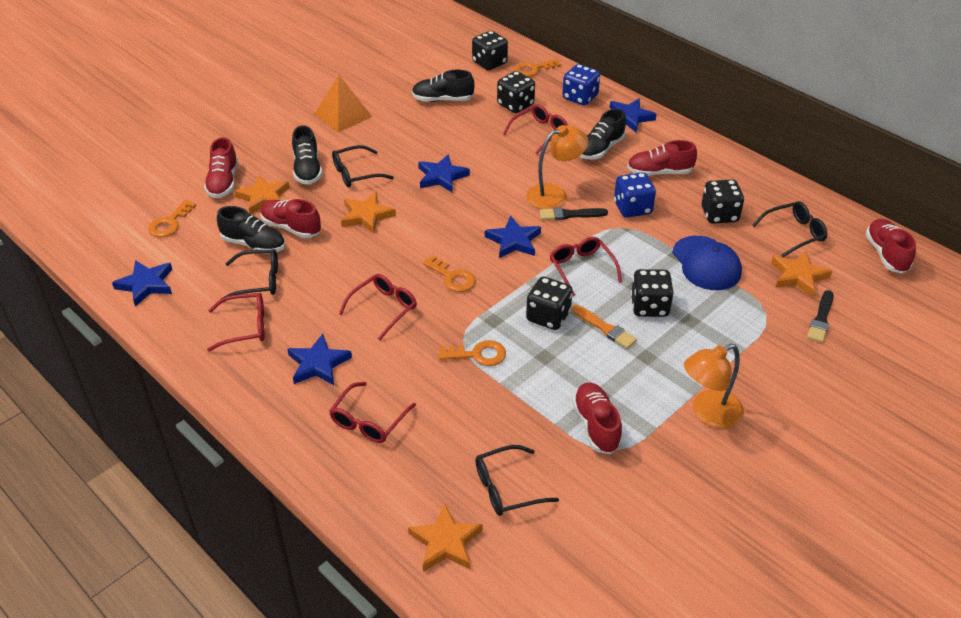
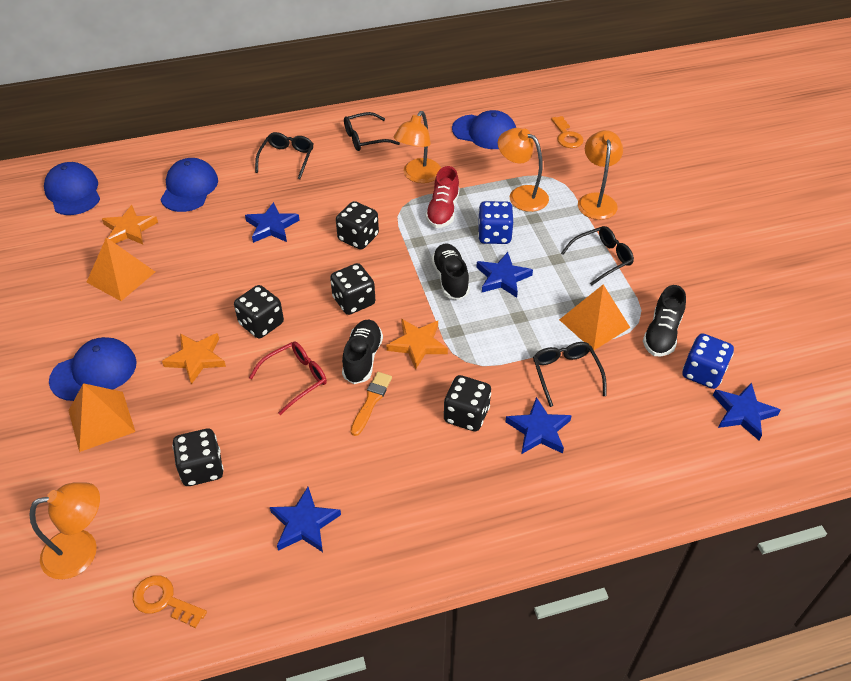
black brush: [539,207,608,220] [807,290,834,343] = 2 -> none = 0
black shoe: [217,206,285,254] [292,126,322,185] [412,70,475,102] [580,109,626,159] = 4 -> [342,320,383,384] [432,244,470,300] [643,285,686,357] = 3
blue cap: [672,236,742,290] = 1 -> [44,162,100,215] [49,337,137,401] [160,158,218,212] [452,110,516,149] = 4
orange key: [148,200,196,238] [422,255,476,292] [439,340,506,366] [514,59,561,77] = 4 -> [133,575,207,628] [551,116,584,148] = 2
orange lamp: [526,125,588,209] [684,344,744,429] = 2 -> [29,482,100,579] [394,111,441,183] [498,128,549,212] [578,130,623,220] = 4
orange pyramid: [315,75,372,132] = 1 -> [68,383,135,452] [87,237,155,301] [559,284,630,350] = 3
orange star: [234,175,290,215] [341,192,396,234] [408,503,483,571] [771,251,832,297] = 4 -> [102,205,158,244] [162,333,226,384] [386,319,448,370] = 3
red glasses: [207,293,265,352] [329,382,416,443] [339,274,417,341] [503,104,568,154] [550,237,622,297] = 5 -> [249,342,327,415] = 1
red shoe: [204,137,238,198] [261,199,321,238] [572,383,622,454] [627,140,697,176] [866,219,916,274] = 5 -> [425,166,460,228] = 1

